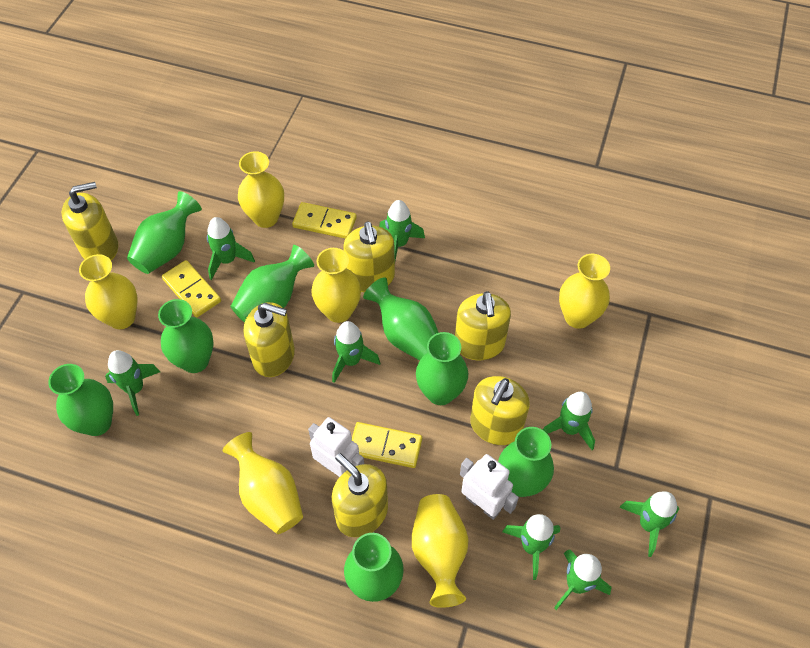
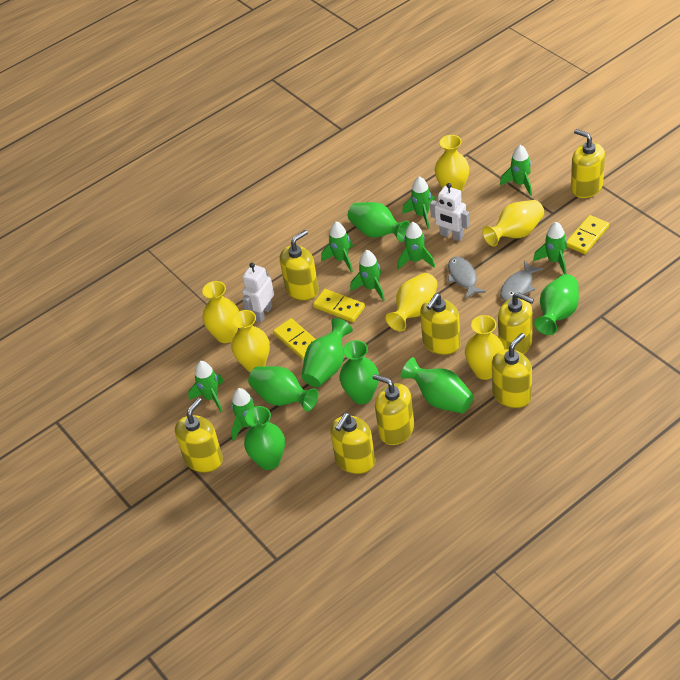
green vase: [48,364,113,436] [127,191,202,274] [158,299,214,373] [230,245,314,323] [344,533,404,602] [363,277,439,360] [416,332,469,405] [498,427,554,497] = 8 -> [244,406,285,470] [248,366,318,412] [301,318,353,387] [339,340,379,404] [348,202,410,242] [401,357,474,414] [534,274,579,335] = 7
grey fish: none = 0 -> [448,256,486,299] [500,261,543,301] = 2
yellow soap dispenser: [62,182,118,260] [244,302,295,377] [332,453,388,537] [343,221,395,292] [455,291,511,360] [470,376,530,445] = 6 -> [175,398,223,473] [280,230,319,301] [330,413,375,474] [372,374,414,445] [420,293,461,355] [492,333,532,408] [498,292,534,354] [571,129,605,198] = 8

